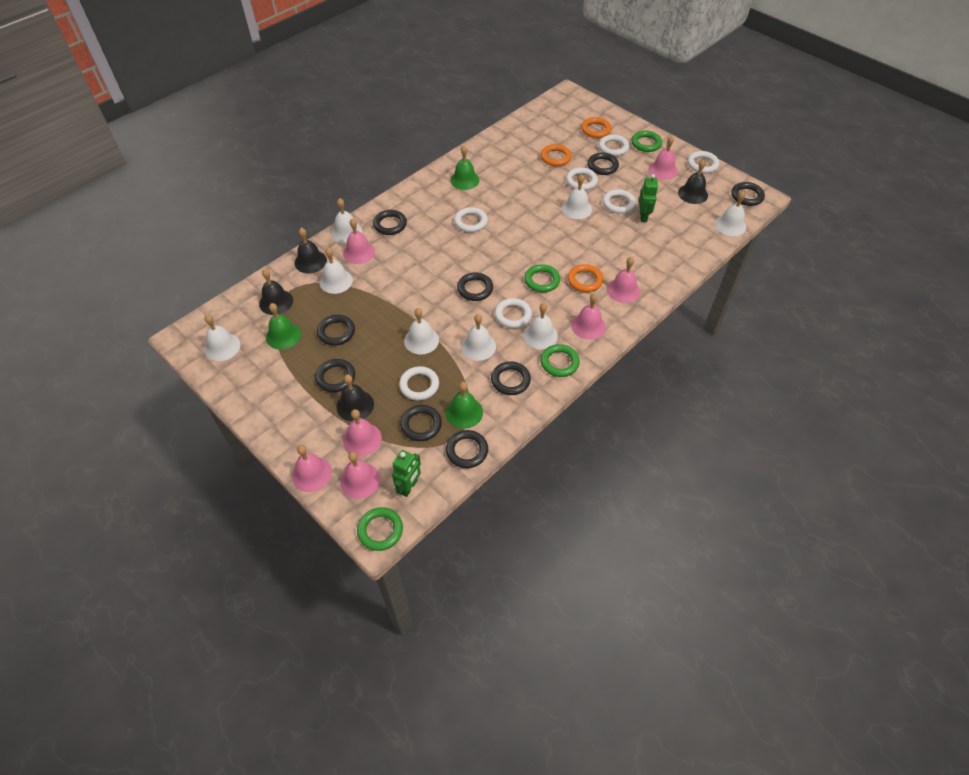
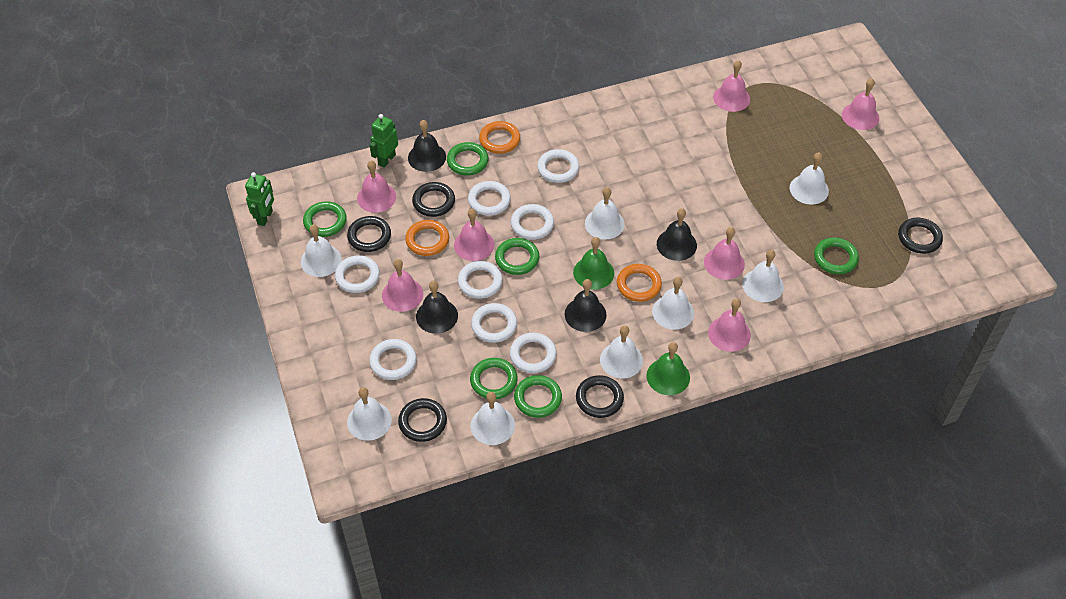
black ring: [315,359,355,392] [317,315,355,346] [373,210,407,235] [400,405,442,441] [446,430,488,468] [457,273,493,301] [491,361,531,395] [587,152,619,175] [731,182,765,206] = 9 -> [347,216,391,252] [398,398,447,442] [412,182,455,217] [576,375,624,418] [898,218,943,254] = 5
green bell: [266,303,301,350] [445,382,483,429] [450,146,480,190] = 3 -> [573,237,614,290] [647,342,690,395] = 2
green ring: [357,507,403,551] [524,264,560,292] [541,344,580,377] [632,131,662,152] = 4 -> [303,201,347,237] [447,142,489,175] [470,358,518,399] [495,238,539,275] [514,375,562,418] [814,237,859,274] = 6
white ring: [399,366,439,401] [454,207,488,232] [495,298,532,328] [566,167,598,191] [599,135,629,156] [603,189,636,214] [688,151,719,174] = 7 -> [335,255,380,293] [369,339,417,380] [458,261,503,299] [468,181,511,216] [471,303,517,343] [510,333,557,373] [511,204,554,240] [537,149,579,183] = 8

